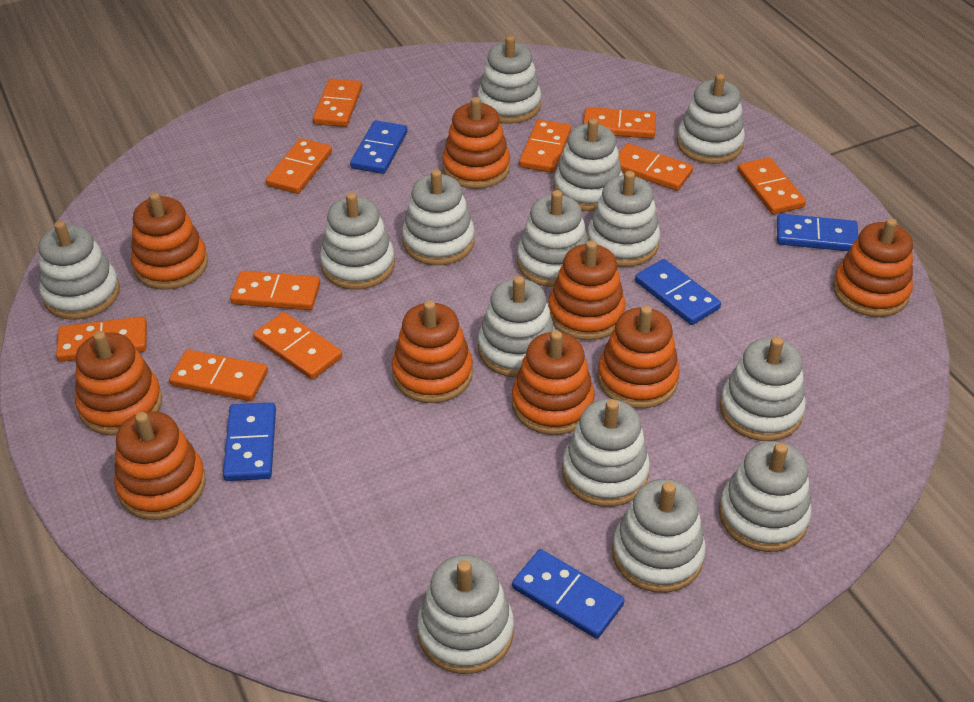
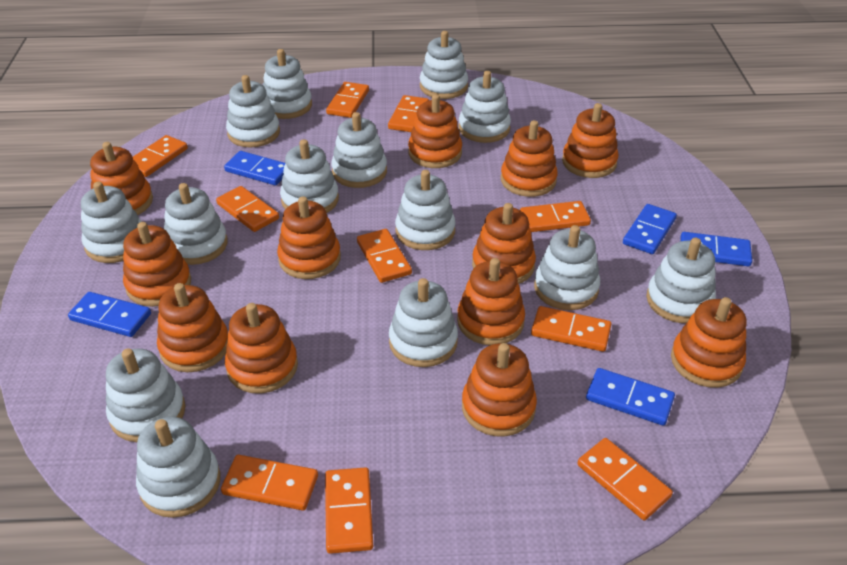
orange stacking toy: [75,331,162,435] [114,411,206,520] [131,192,208,290] [392,300,473,403] [442,97,510,189] [512,331,595,435] [548,240,626,340] [598,305,680,409] [833,218,913,317] = 9 -> [90,142,153,215] [123,222,191,307] [157,283,228,372] [225,303,298,394] [277,196,341,279] [408,94,462,168] [457,258,525,345] [462,343,537,437] [472,203,536,284] [501,120,558,197] [562,103,619,178] [671,297,746,388] = 12

